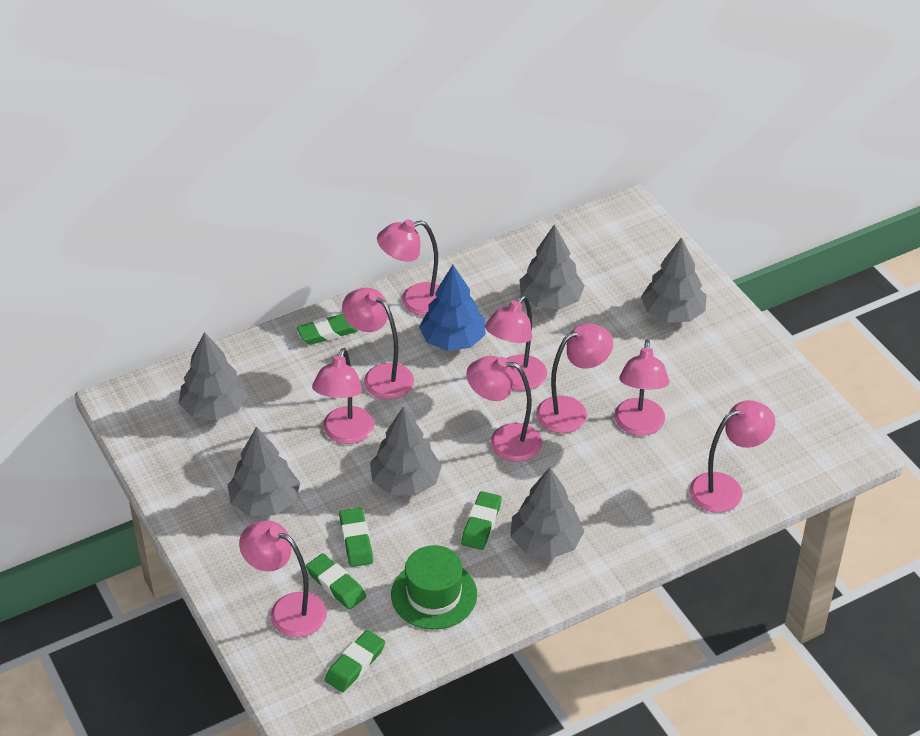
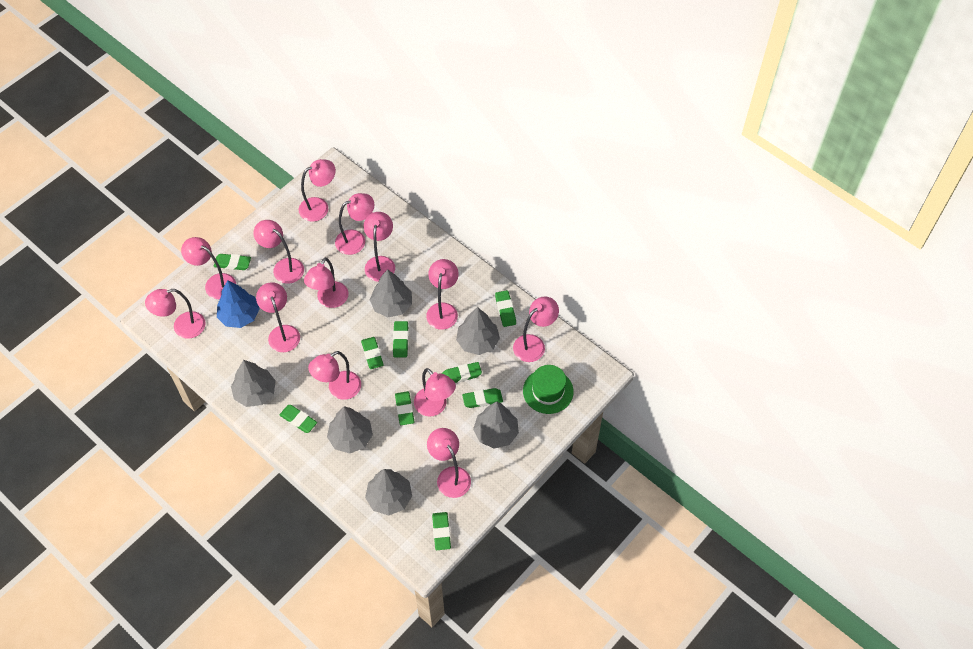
green eraser: [297,314,358,345] [306,553,366,610] [325,630,385,692] [339,508,373,567] [461,491,502,550] = 5 -> [214,254,251,270] [280,405,317,433] [361,337,384,369] [393,321,408,357] [395,391,414,425] [432,512,451,550] [442,362,482,383] [462,388,503,408] [495,290,516,327] = 9
pink lamp: [239,520,327,638] [312,348,374,444] [342,288,414,399] [377,219,439,316] [467,356,542,462] [485,295,547,391] [536,323,613,433] [614,339,669,436] [689,400,775,513] = 9 -> [145,289,206,339] [181,237,236,300] [253,220,304,284] [256,282,300,352] [299,159,336,222] [304,258,348,308] [308,351,361,400] [335,193,374,255] [364,212,395,282] [414,368,456,416] [426,259,459,330] [427,428,471,498] [513,296,559,362] = 13

